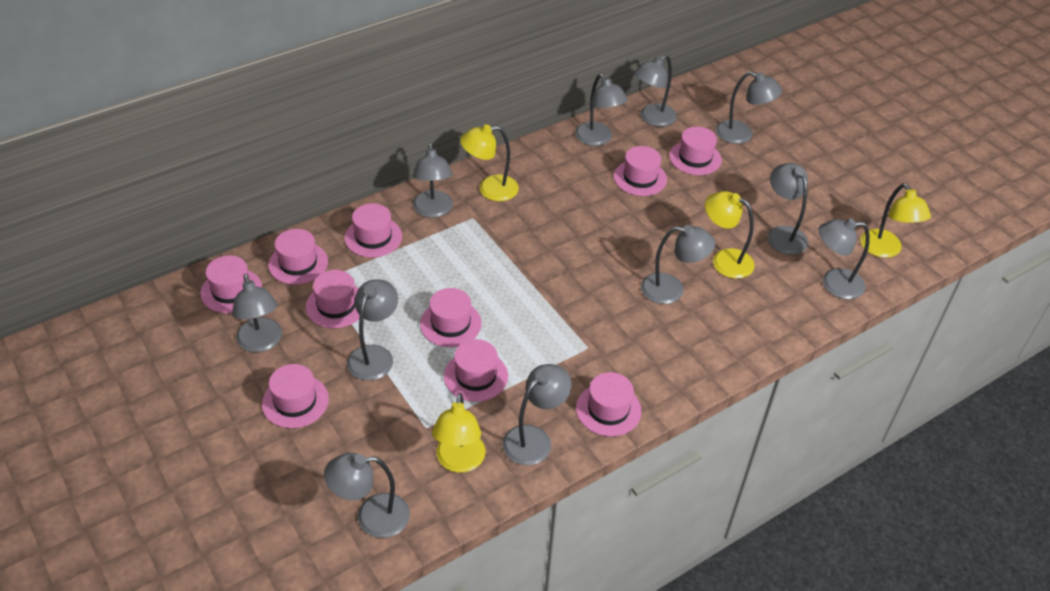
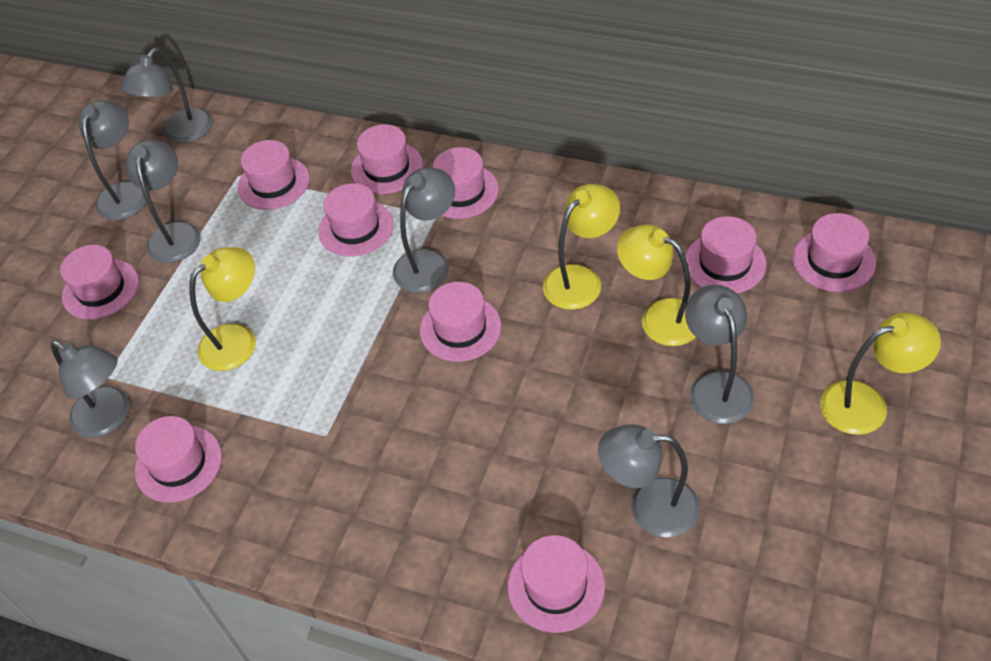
grey lamp: [232,274,282,352] [324,453,410,538] [347,279,398,381] [413,143,453,218] [502,364,572,465] [575,74,628,146] [634,55,677,127] [641,225,715,304] [716,71,782,144] [767,163,809,255] [818,219,870,299] = 11 -> [51,341,130,438] [78,100,146,220] [121,48,212,143] [126,140,200,263] [393,168,455,293] [598,424,700,538] [685,285,754,424] = 7

